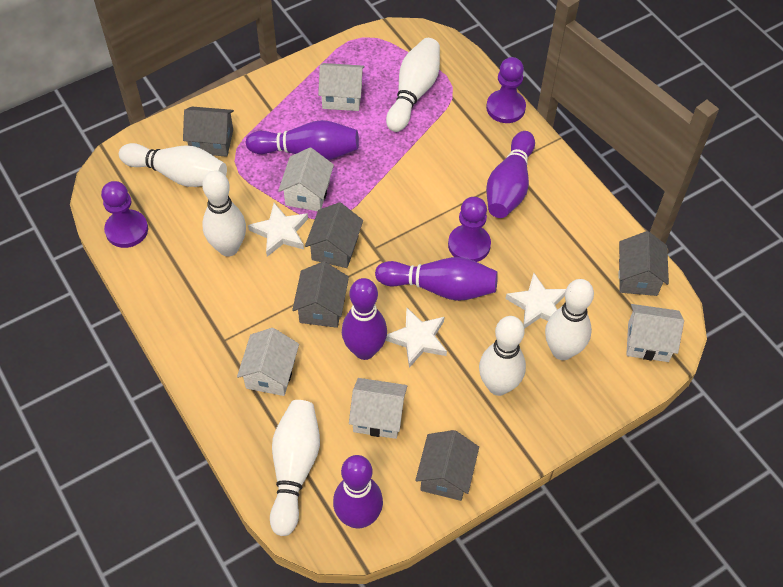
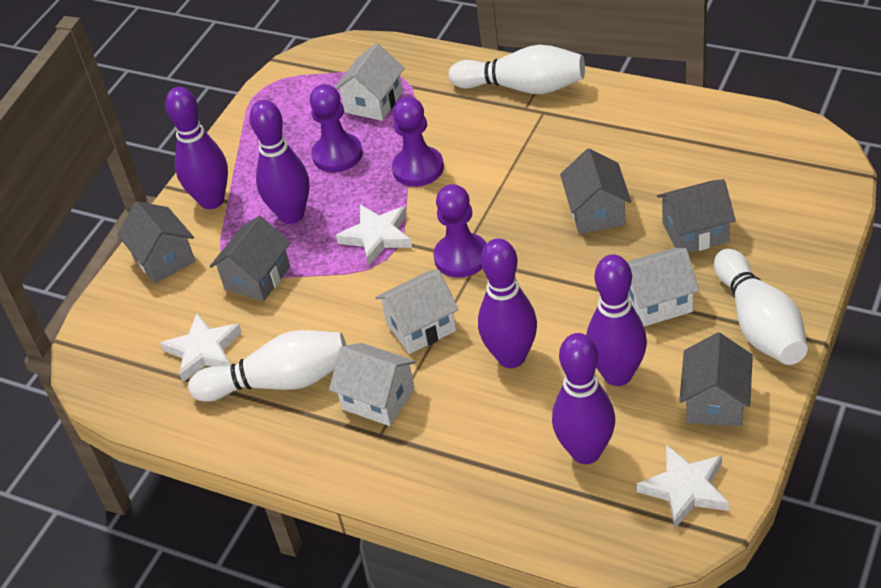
white bowling pin: [119,143,227,187] [202,171,246,257] [270,400,320,536] [386,38,440,132] [479,316,526,396] [545,279,594,360] = 6 -> [188,330,346,402] [448,45,585,94] [714,249,808,365] = 3
white house: [237,328,299,396] [278,148,334,211] [318,63,365,111] [349,378,407,439] [626,304,684,362] = 5 -> [329,343,416,426] [335,43,405,121] [375,270,459,354] [627,248,699,326] = 4

